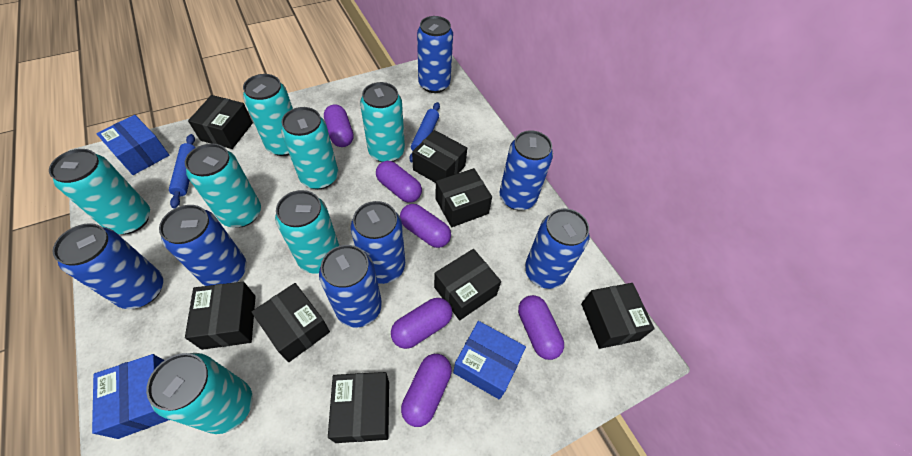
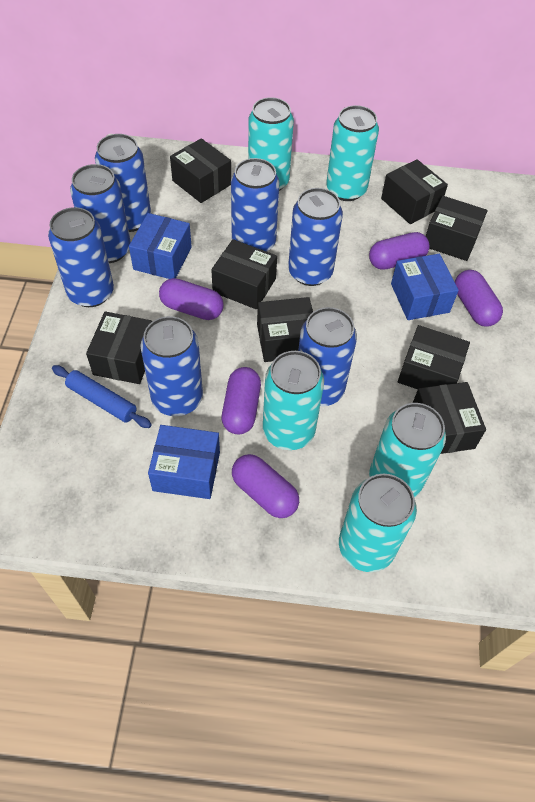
blue rolling pin: [169,134,196,208] [409,102,440,162] = 2 -> [52,365,152,428] = 1
purple capsule: [324,104,354,147] [376,161,422,203] [391,298,452,349] [400,204,451,248] [401,354,452,427] [518,295,564,360] = 6 -> [159,278,224,320] [222,367,261,435] [232,454,299,518] [369,232,429,270] [455,270,503,327] = 5
turquoise can: [49,149,150,234] [146,353,253,434] [185,144,261,228] [243,74,293,156] [275,190,339,274] [281,107,338,189] [360,82,405,162] = 7 -> [248,97,294,191] [263,351,324,450] [326,105,379,201] [339,474,417,572] [369,403,446,498] = 5

